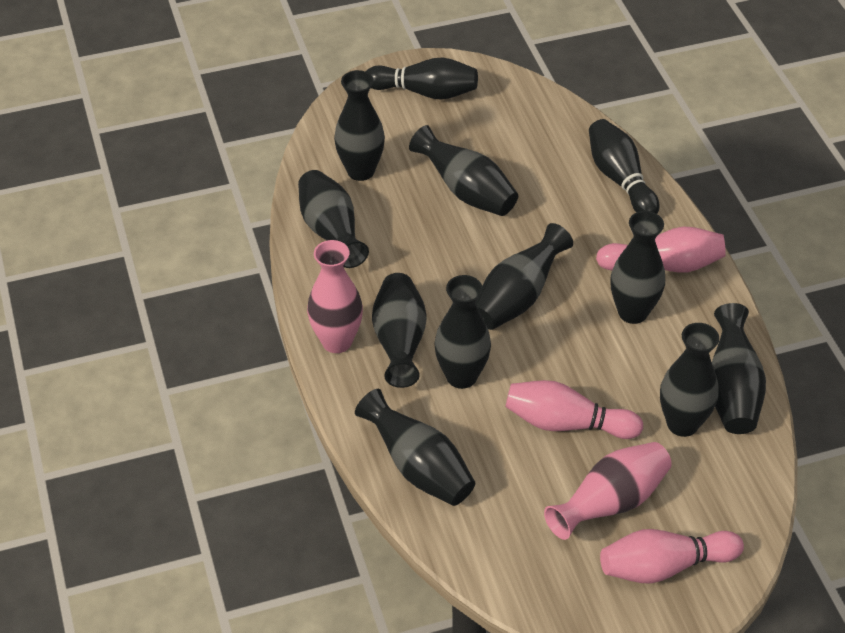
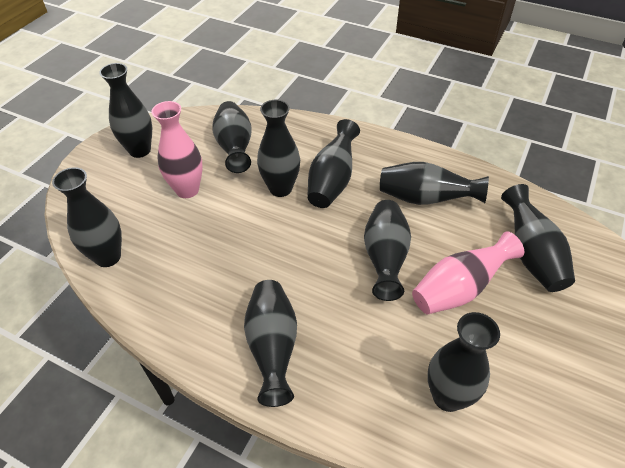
black bowling pin: [365,57,478,100] [589,119,659,214] = 2 -> none = 0
pink bowling pin: [505,380,643,439] [596,226,726,273] [600,529,744,584] = 3 -> none = 0

